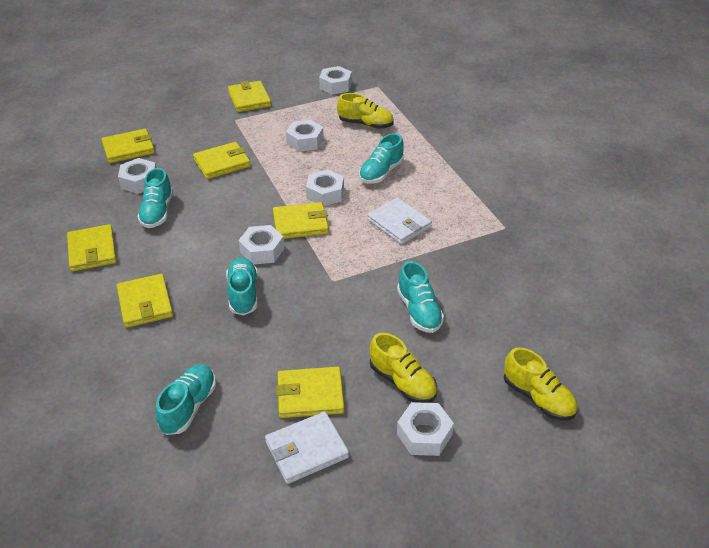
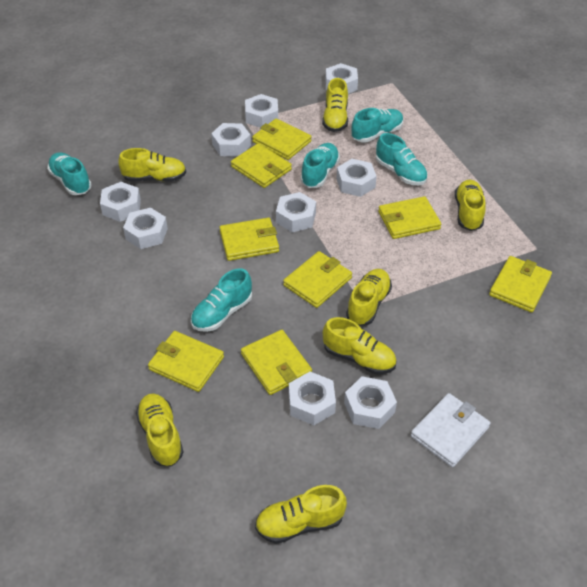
white nut: [118,158,156,194] [239,225,284,265] [286,120,324,152] [306,170,344,206] [319,66,352,95] [397,402,454,456] = 6 -> [100,182,141,222] [123,208,168,249] [211,123,251,157] [245,94,278,128] [276,192,316,233] [289,372,336,425] [325,63,358,94] [337,159,377,197] [344,376,397,429] = 9
white wallet: [265,411,349,484] [367,197,432,245] = 2 -> [411,393,491,467] = 1
yellow shoe: [337,93,394,129] [370,333,437,403] [504,347,577,421] = 3 -> [118,148,186,182] [136,393,184,466] [255,485,347,544] [322,78,348,132] [323,317,397,374] [346,269,392,326] [455,180,486,231] = 7
yellow wallet: [67,224,117,272] [101,129,155,163] [117,274,173,328] [193,142,251,179] [228,81,271,112] [273,202,329,239] [276,367,344,418] = 7 -> [148,331,224,392] [219,218,279,261] [231,143,292,188] [241,330,312,395] [252,118,312,160] [283,251,352,308] [378,196,441,239] [489,256,552,313] = 8

